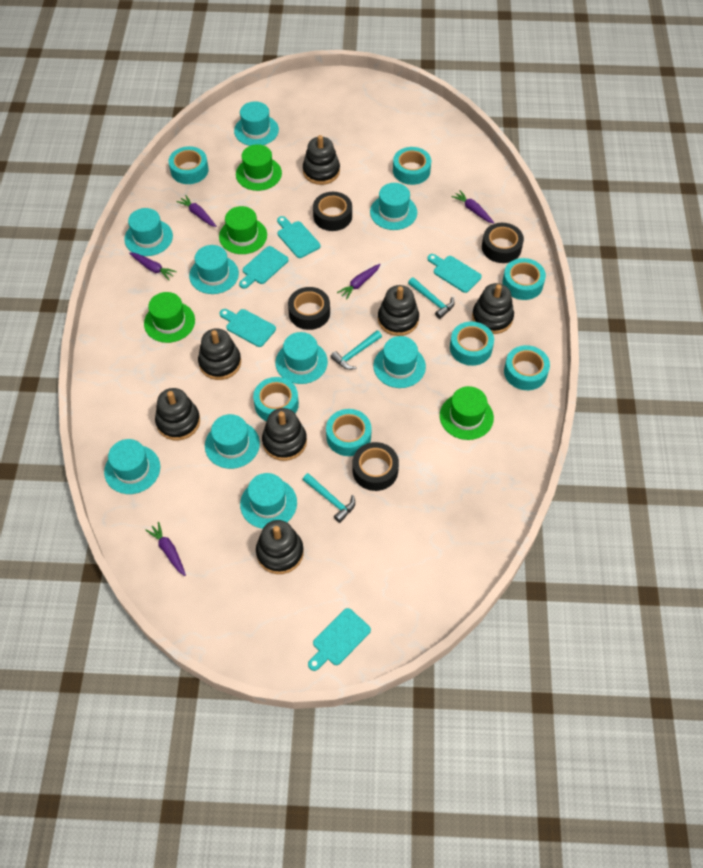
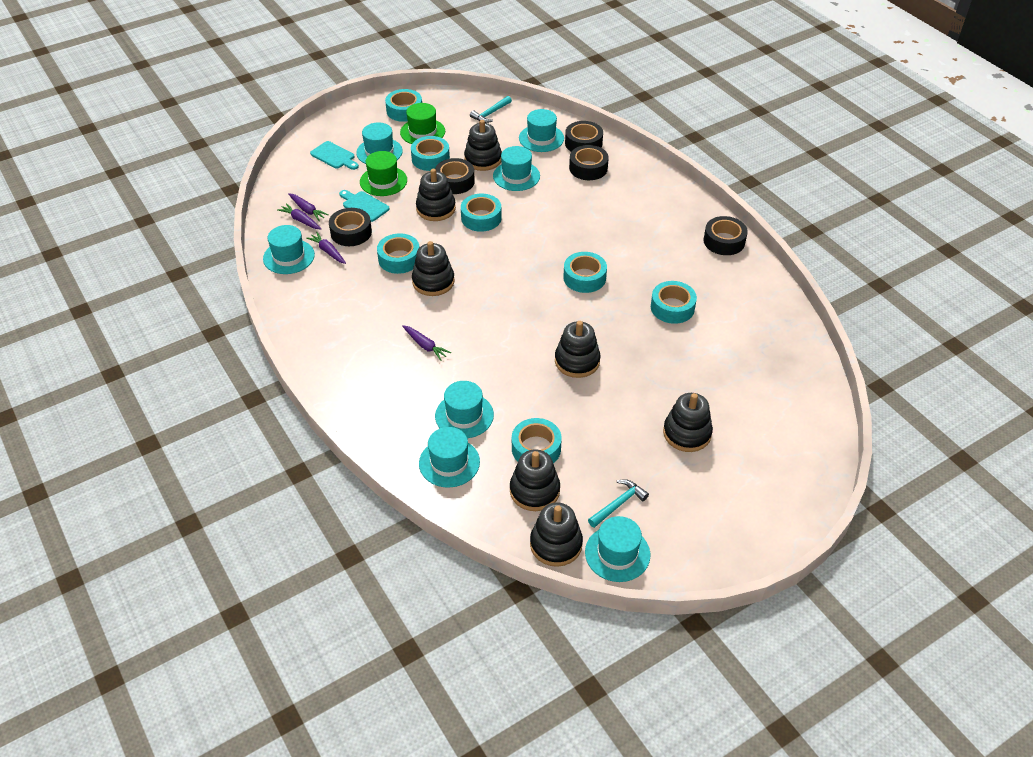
black tape: [288,287,330,330] [313,192,352,231] [353,442,399,491] [482,223,524,263] = 4 -> [329,208,372,246] [435,158,475,194] [565,121,603,151] [569,145,609,180] [703,216,748,255] = 5
green hat: [144,292,195,343] [219,206,267,254] [236,144,282,191] [440,386,494,440] = 4 -> [360,151,407,196] [400,103,445,144] = 2
purple carrot: [129,252,177,280] [146,522,186,576] [176,195,217,227] [337,264,380,300] [451,191,494,224] = 5 -> [277,203,321,229] [288,193,329,221] [306,232,346,264] [403,325,451,361] = 4
turquoise cutting board: [220,309,276,347] [239,246,289,289] [277,216,320,258] [308,608,371,671] [427,254,482,293] = 5 -> [310,141,359,170] [339,190,390,222] = 2
turquoise hammer: [303,473,355,523] [330,330,382,370] [408,277,454,319] = 3 -> [470,96,512,123] [588,479,649,528] = 2
turquoise hat: [104,439,160,494] [124,208,173,256] [189,245,239,294] [205,414,260,469] [234,101,279,146] [240,473,297,529] [275,332,328,384] [370,183,417,230] [373,336,426,388] = 9 -> [263,225,315,274] [356,122,403,164] [419,427,480,488] [435,381,494,438] [493,146,540,191] [519,109,564,152] [585,516,650,582] = 7

